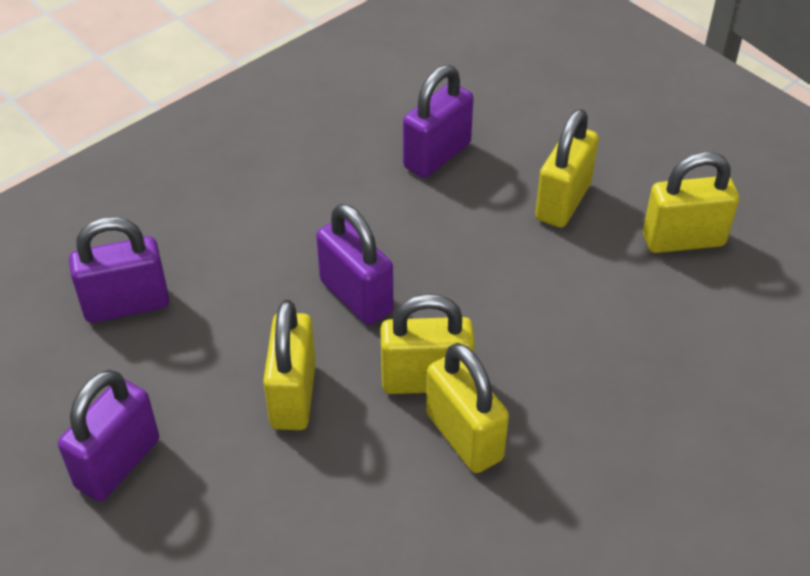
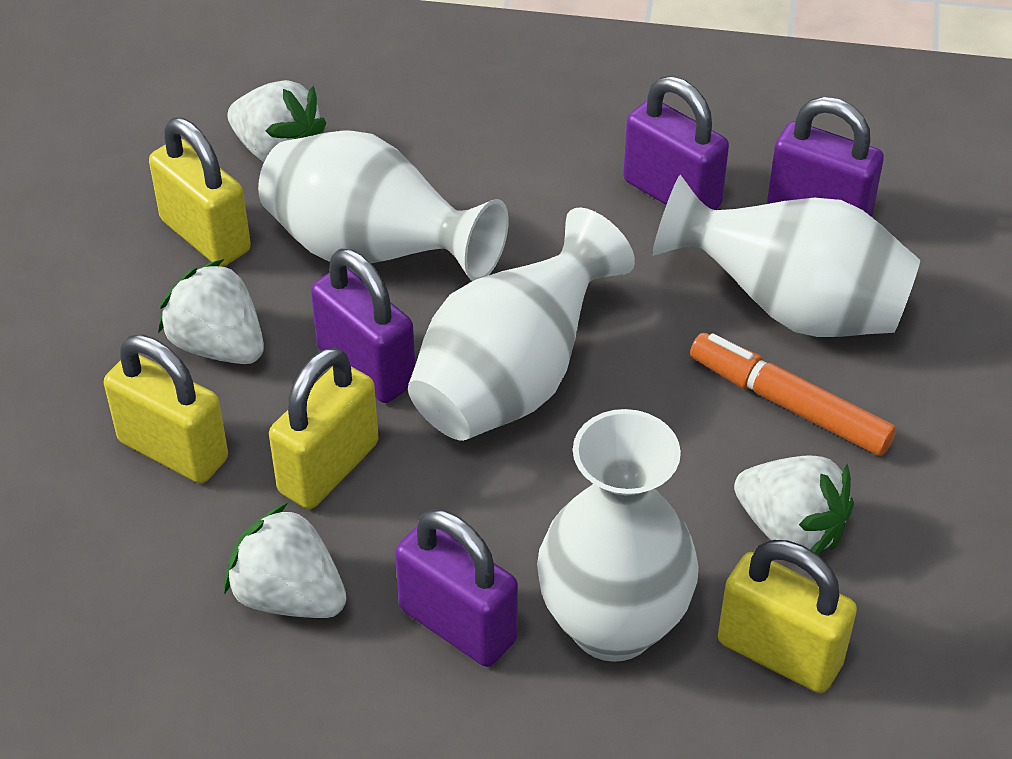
orange marker: none = 0 -> [690,333,896,456] = 1
white strawberry: none = 0 -> [158,259,264,364] [224,503,347,618] [228,80,326,162] [734,455,854,555] = 4
white vase: none = 0 -> [258,130,509,281] [408,207,635,441] [537,409,699,662] [652,175,920,337] = 4
yellow padlock: [263,300,316,430] [380,294,475,394] [426,343,509,473] [535,109,599,228] [643,152,739,253] = 5 -> [104,335,228,483] [149,118,251,267] [269,347,379,509] [718,540,857,693] = 4

